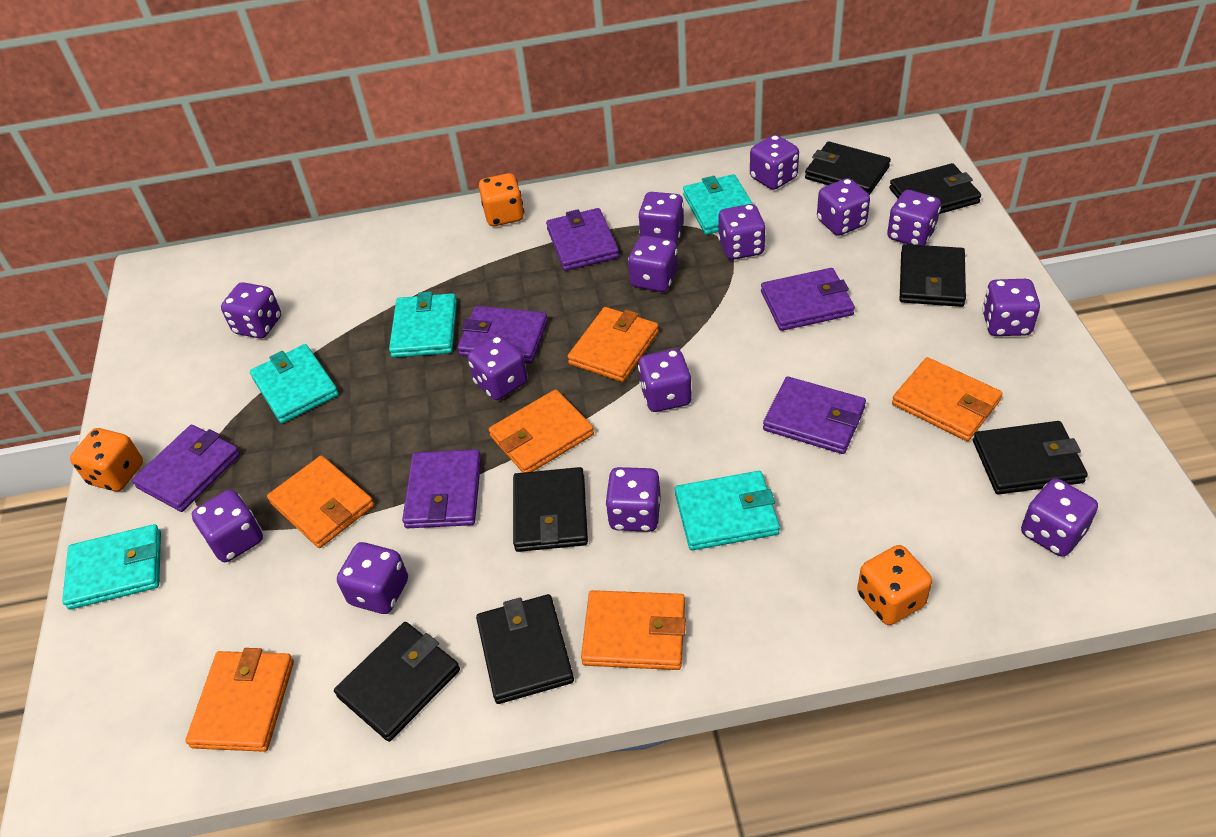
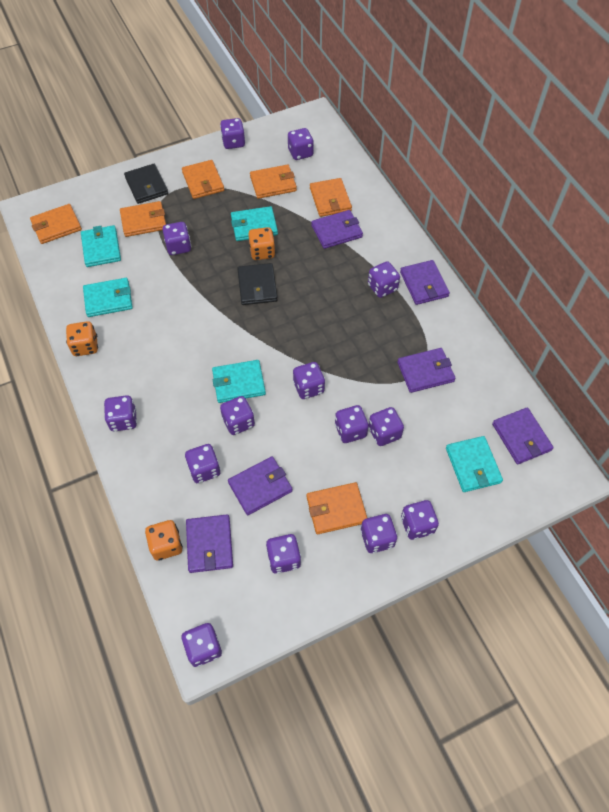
black wallet: [334,622,460,742] [476,594,574,704] [513,467,588,552] [805,142,891,195] [889,163,981,214] [900,244,966,307] [973,421,1088,495] = 7 -> [124,164,168,204] [237,263,278,305] = 2

